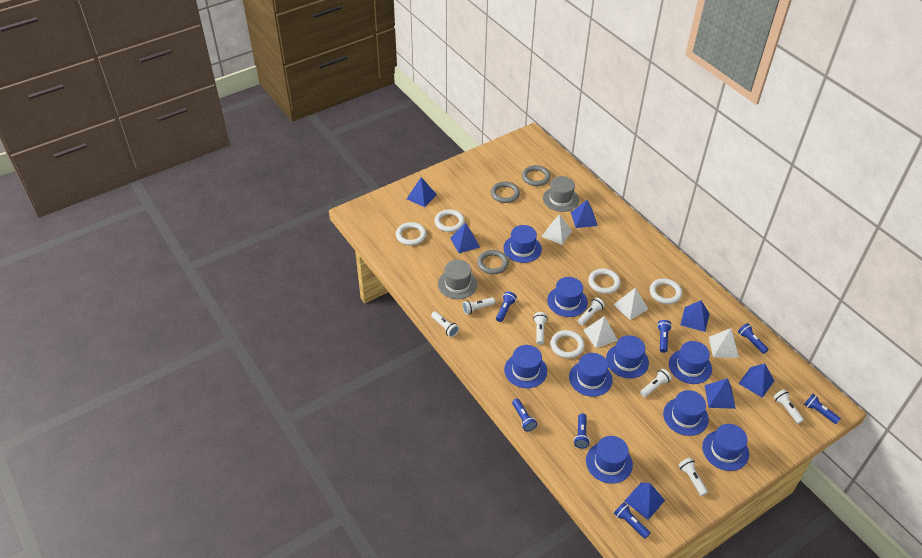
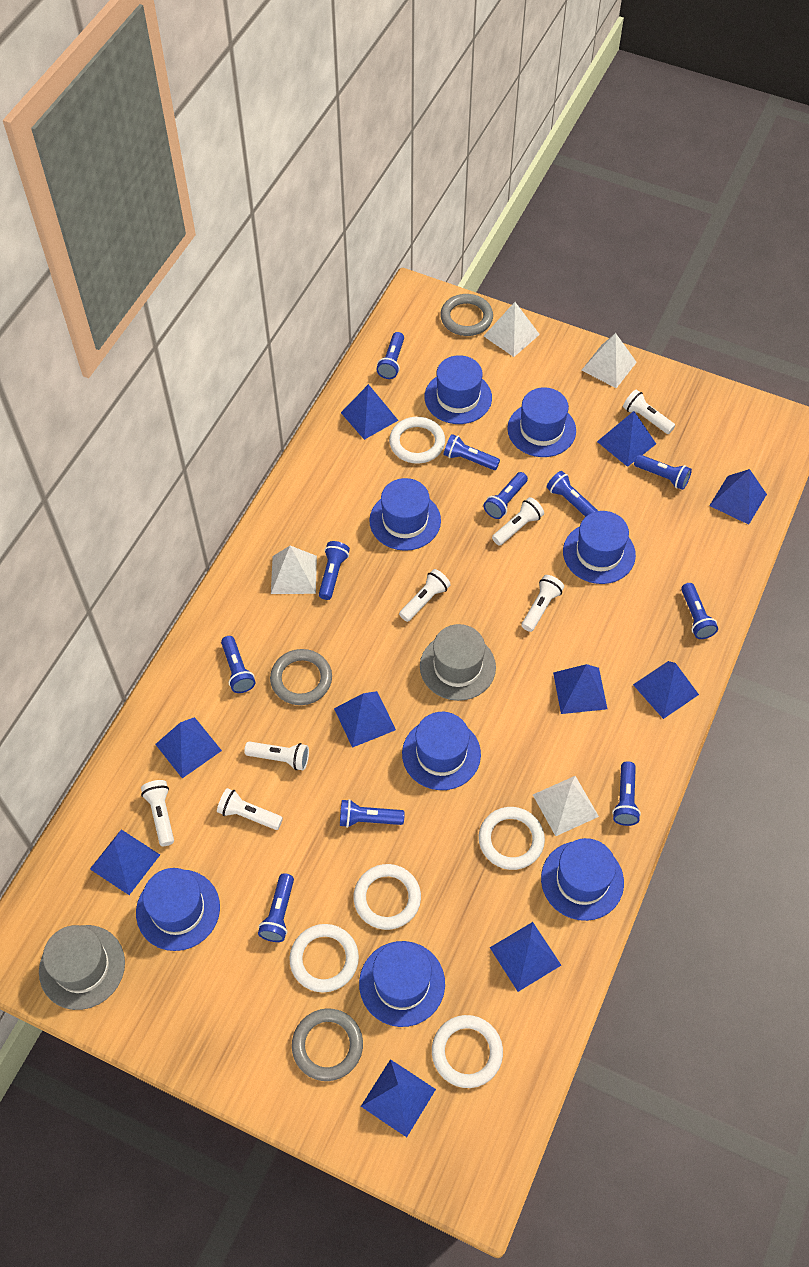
blue flashlight: [496,291,517,322] [512,399,537,432] [574,413,590,449] [614,502,650,539] [657,320,672,353] [738,323,769,354] [804,394,841,424] = 7 -> [221,636,255,693] [258,873,294,942] [319,541,350,600] [340,799,405,828] [376,332,404,379] [443,434,500,470] [484,472,528,519] [547,471,598,517] [612,761,641,826] [634,455,692,490] [681,583,718,639] = 11
blue hat: [503,225,542,263] [504,345,547,388] [547,277,588,317] [569,353,613,397] [586,436,633,484] [606,335,649,379] [663,390,709,436] [669,341,712,384] [702,424,749,471] = 9 -> [136,868,220,951] [359,941,445,1027] [369,478,441,551] [402,712,481,790] [425,355,492,424] [507,387,576,457] [541,838,624,921] [563,511,636,584] = 8
blue pyramid: [407,177,437,207] [450,223,480,253] [571,200,598,228] [624,482,665,520] [680,300,709,332] [705,378,736,409] [738,363,774,398] = 7 -> [90,830,160,895] [155,717,222,778] [334,691,396,748] [341,384,398,440] [361,1059,436,1137] [490,922,561,992] [553,664,607,714] [597,411,656,467] [633,661,699,719] [709,469,767,525] = 10

